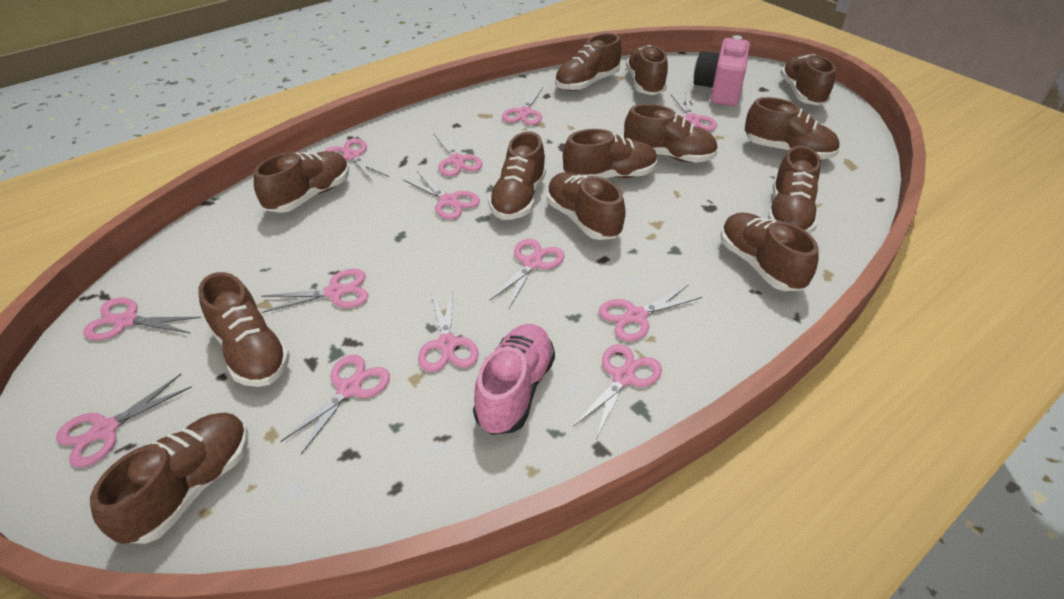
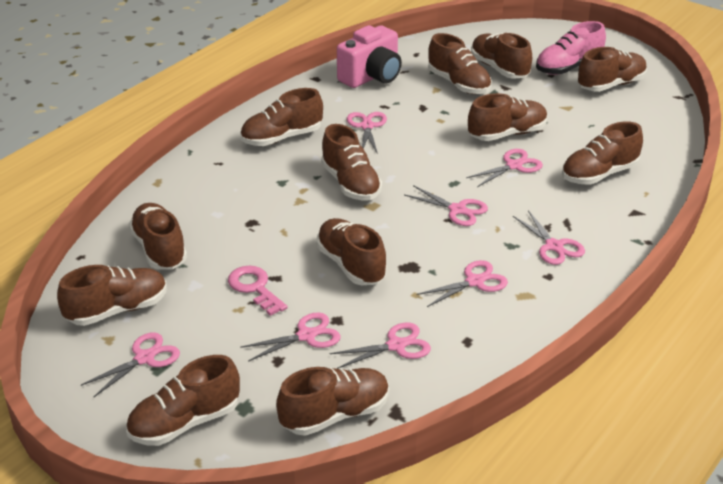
brown shoe: [90,413,248,544] [198,272,290,387] [254,151,349,213] [488,132,546,220] [547,172,626,240] [555,33,622,91] [563,129,657,178] [624,104,718,163] [626,45,668,95] [720,212,819,291] [745,97,840,159] [768,146,821,234] [780,54,836,105] = 13 -> [57,265,167,326] [126,355,240,446] [129,203,187,269] [240,88,323,146] [276,367,389,436] [316,218,387,285] [321,124,382,201] [428,33,492,94] [468,93,548,141] [471,33,532,79] [562,122,643,185] [578,47,647,92] = 12
pink key: none = 0 -> [228,266,288,316] = 1
pink scissors: [56,374,192,467] [83,297,201,340] [262,269,369,313] [280,355,390,454] [325,138,389,182] [403,171,480,219] [418,289,479,372] [433,130,483,176] [489,239,565,308] [502,88,543,125] [573,344,662,440] [599,285,702,341] [671,94,717,131] = 13 -> [81,332,180,397] [240,312,341,362] [330,323,431,369] [347,112,387,154] [404,185,488,226] [416,260,508,307] [466,149,543,187] [513,210,585,265] = 8

